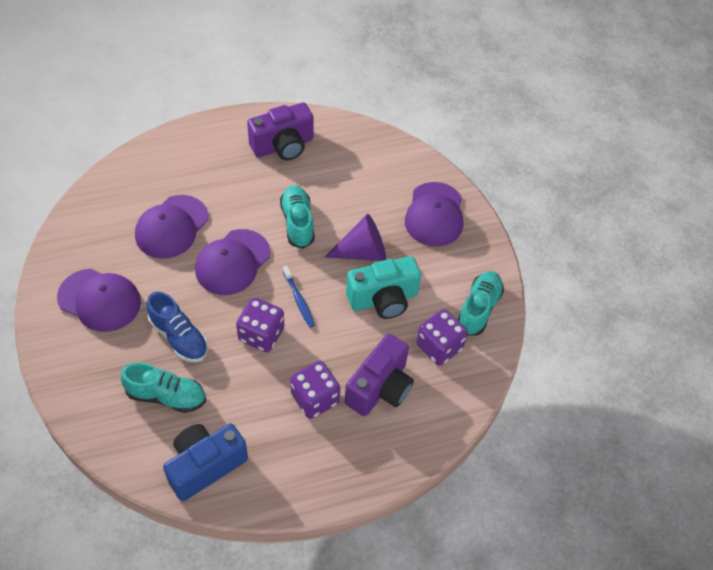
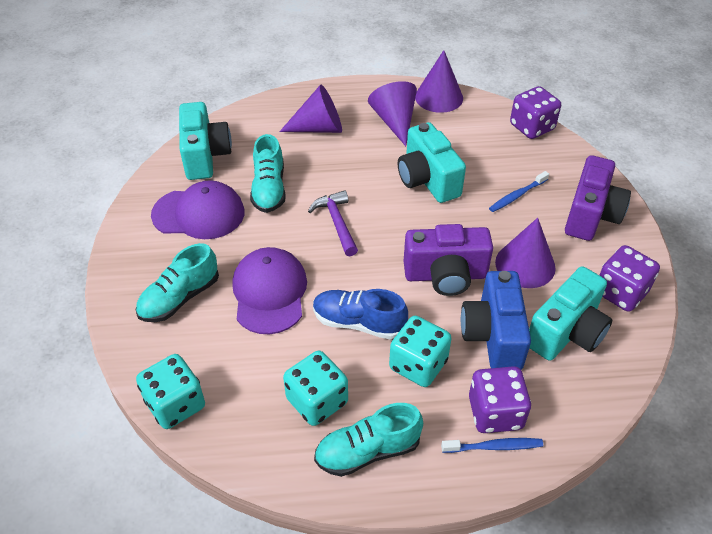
blue toothbrush: [283,266,315,328] = 1 -> [441,438,543,453] [489,171,549,212] = 2
purple cap: [57,269,141,332] [135,195,208,259] [195,229,270,295] [405,182,463,246] = 4 -> [151,180,244,239] [232,247,307,334] = 2
purple cone: [325,214,386,261] = 1 -> [279,85,342,133] [368,81,417,146] [415,50,463,113] [495,218,556,288] = 4
purple hammer: none = 0 -> [308,190,358,256] = 1
turquoise camera: [346,256,421,319] = 1 -> [179,102,232,180] [398,122,466,203] [529,266,612,361] = 3
turquoise dice: none = 0 -> [136,354,205,429] [283,351,348,426] [389,316,452,387] = 3

